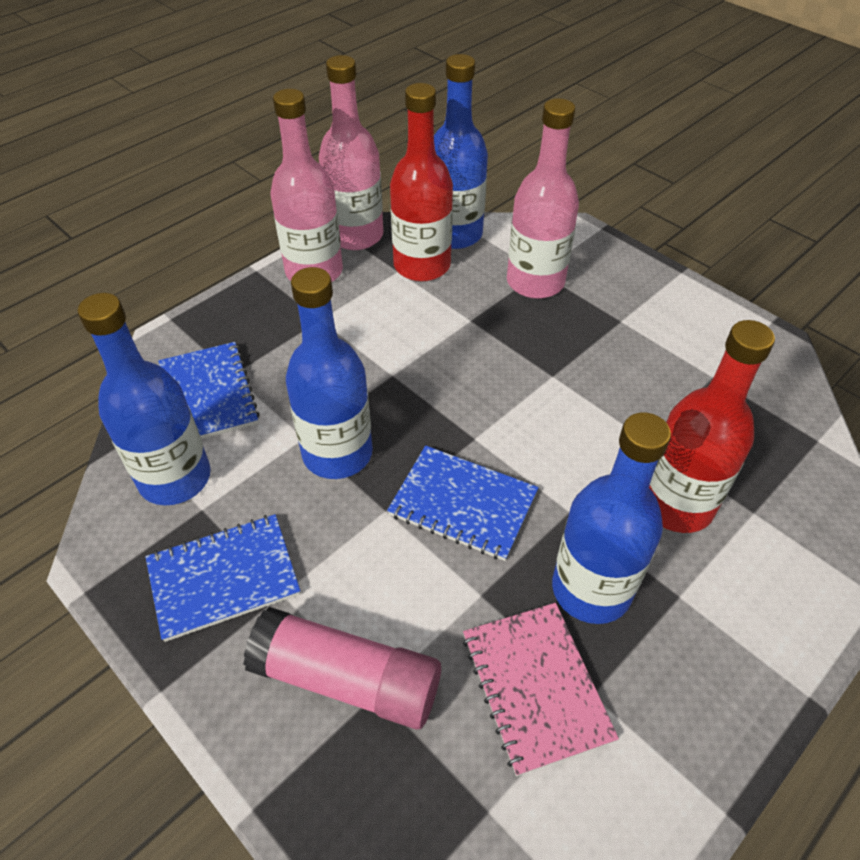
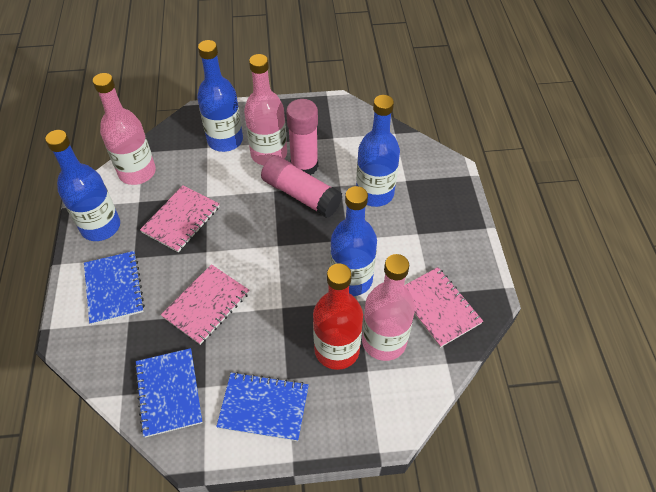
pink glue stick: [243,607,441,730] = 1 -> [261,155,342,218] [286,99,318,175] = 2
pink notebook: [463,603,619,776] = 1 -> [140,185,220,252] [161,264,249,345] [404,267,483,348] = 3
red bottle: [390,83,453,281] [649,320,775,533] = 2 -> [313,264,363,370] = 1

